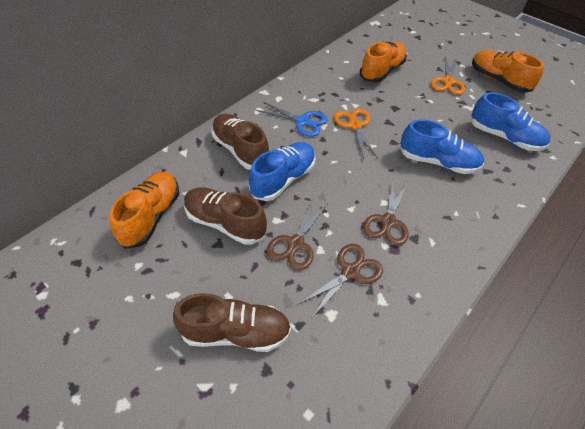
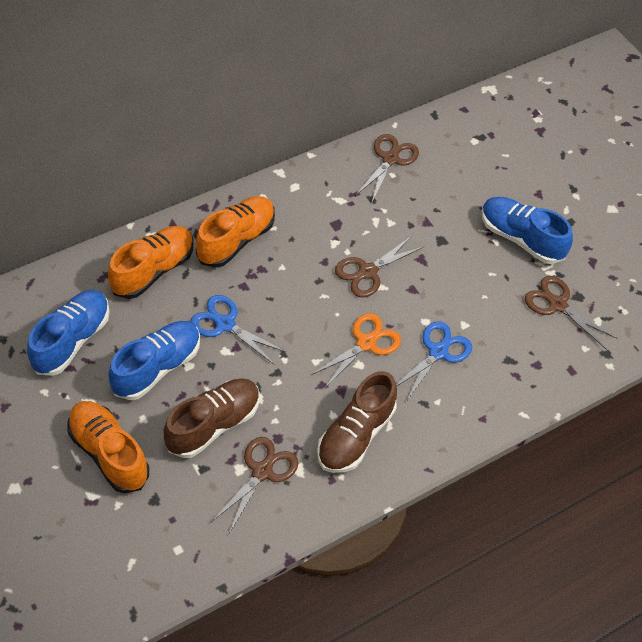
blue scissors: [256,102,327,137] = 1 -> [190,295,286,365] [396,321,472,402] = 2
brown scissors: [266,199,328,270] [299,244,383,319] [363,178,409,246] = 3 -> [211,437,298,533] [335,235,425,298] [356,134,419,202] [525,276,617,349] = 4
brown shoe: [173,293,291,352] [184,187,267,245] [212,114,269,170] = 3 -> [164,378,260,458] [317,371,397,473] = 2
orange scissors: [334,108,378,159] [431,56,465,95] = 2 -> [311,313,401,389] = 1

